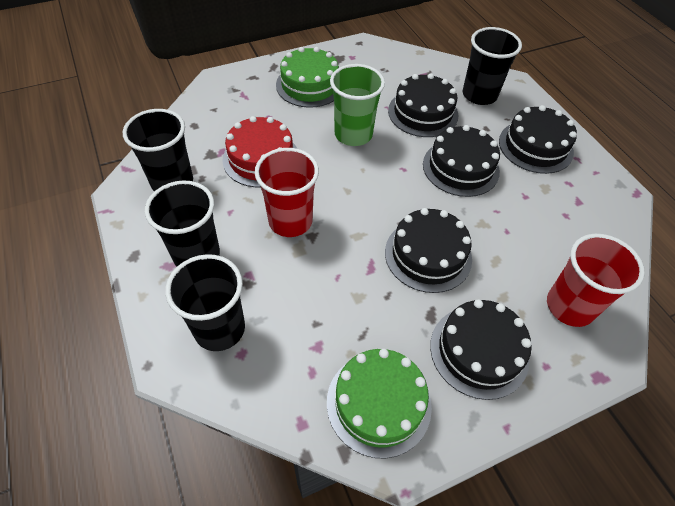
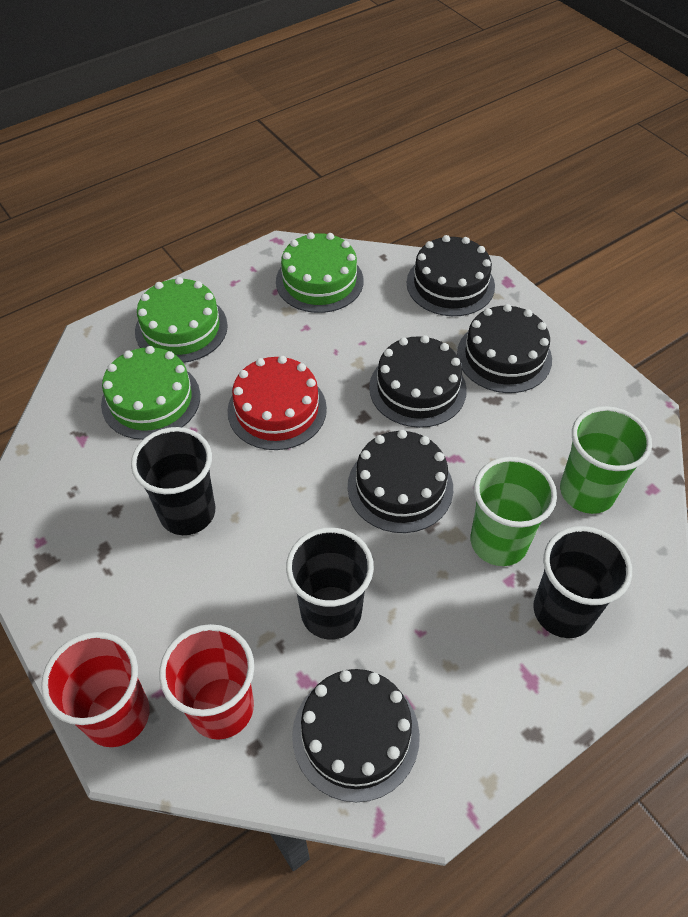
black cup: [123,109,193,191] [145,180,220,267] [165,254,245,351] [463,27,522,105] = 4 -> [131,427,215,535] [286,528,374,640] [533,526,632,638] = 3
green cake: [276,47,339,108] [327,349,432,458] = 2 -> [101,346,200,440] [135,277,228,363] [276,232,363,313] = 3
green cup: [330,64,385,146] = 1 -> [471,457,557,566] [560,406,652,514] = 2

